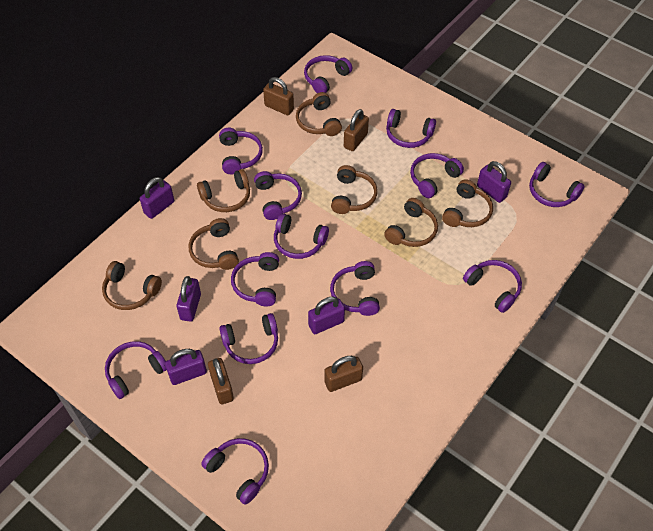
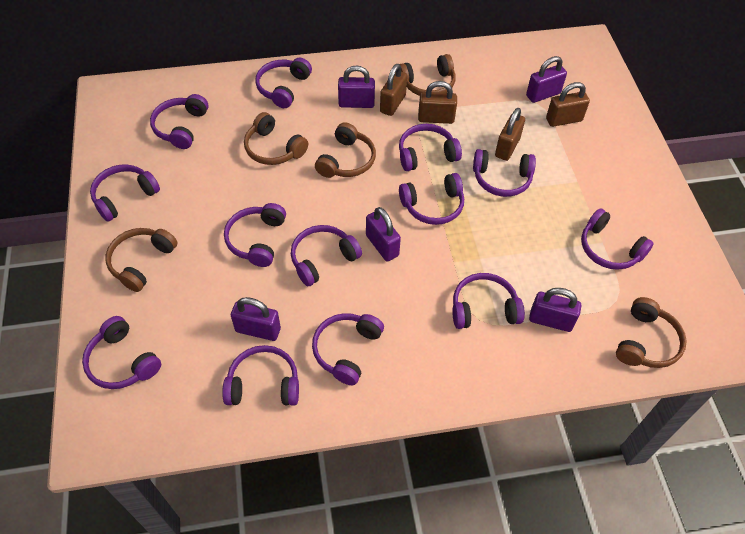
brown headphones: [102,261,162,310] [188,218,239,270] [197,169,250,212] [296,92,342,136] [331,165,377,214] [384,198,438,247] [442,179,493,227] = 7 -> [106,228,178,292] [244,112,308,165] [315,122,376,178] [400,54,456,96] [616,297,687,368] = 5

